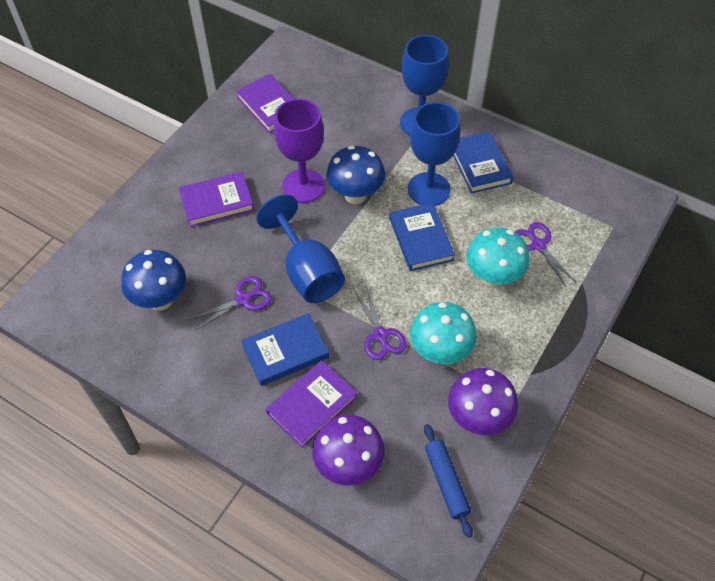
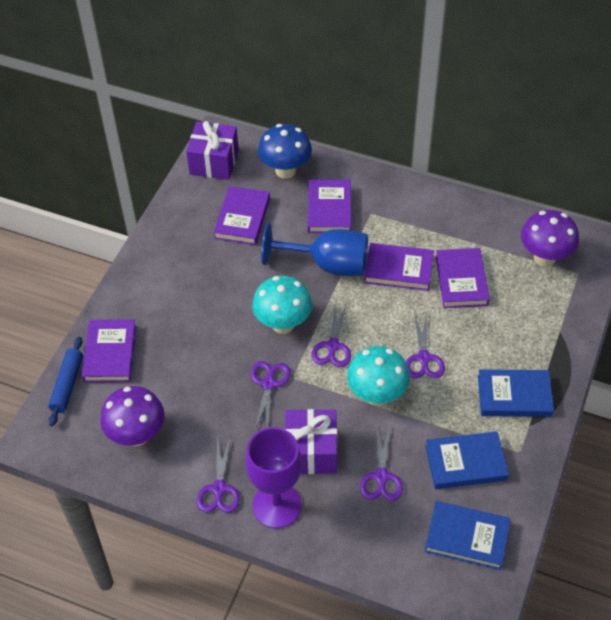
blue goblet: [256,194,345,303] [400,35,449,136] [408,102,460,206] = 3 -> [261,222,368,276] = 1
blue mushroom: [121,250,186,310] [326,145,385,204] = 2 -> [258,124,312,179] = 1
purple book: [179,171,254,227] [236,74,294,133] [266,360,357,448] = 3 -> [82,319,136,383] [214,186,270,245] [308,180,351,233] [364,243,434,291] [436,248,490,308] = 5
purple gift: none = 0 -> [186,121,239,180] [285,409,337,474] = 2
purple scissors: [189,276,272,330] [354,288,406,360] [515,222,576,287] = 3 -> [197,437,240,513] [251,361,291,431] [312,303,351,367] [360,426,403,501] [406,312,445,379] = 5

